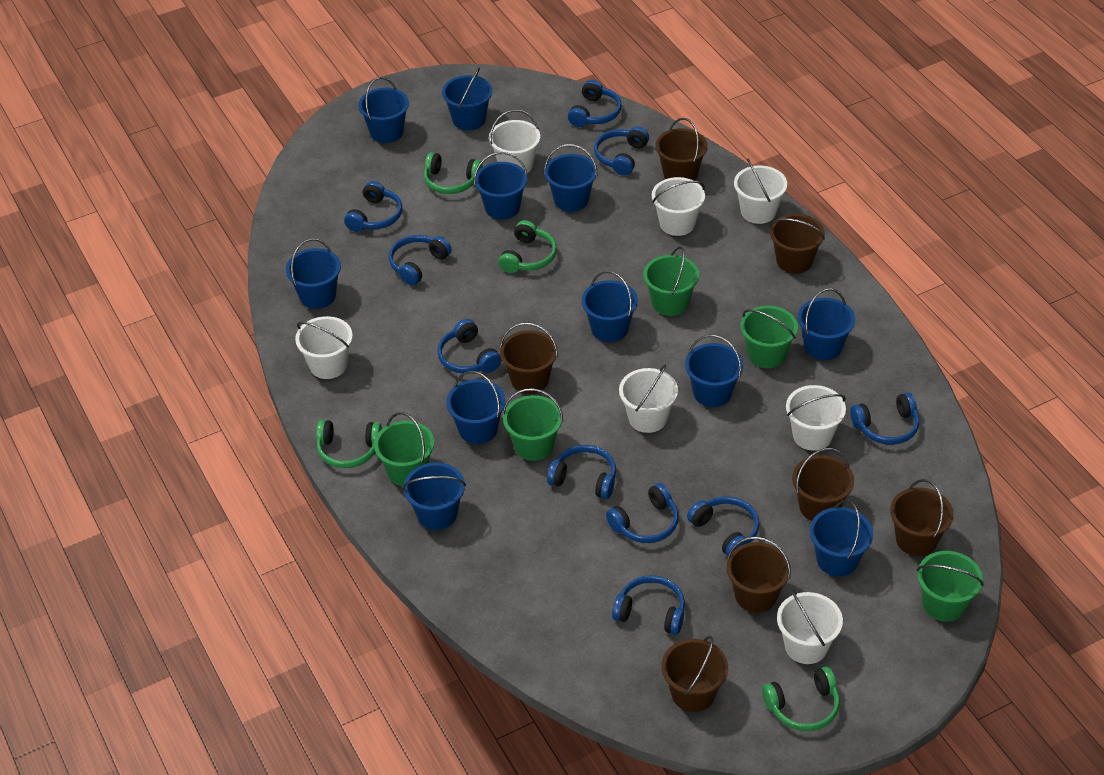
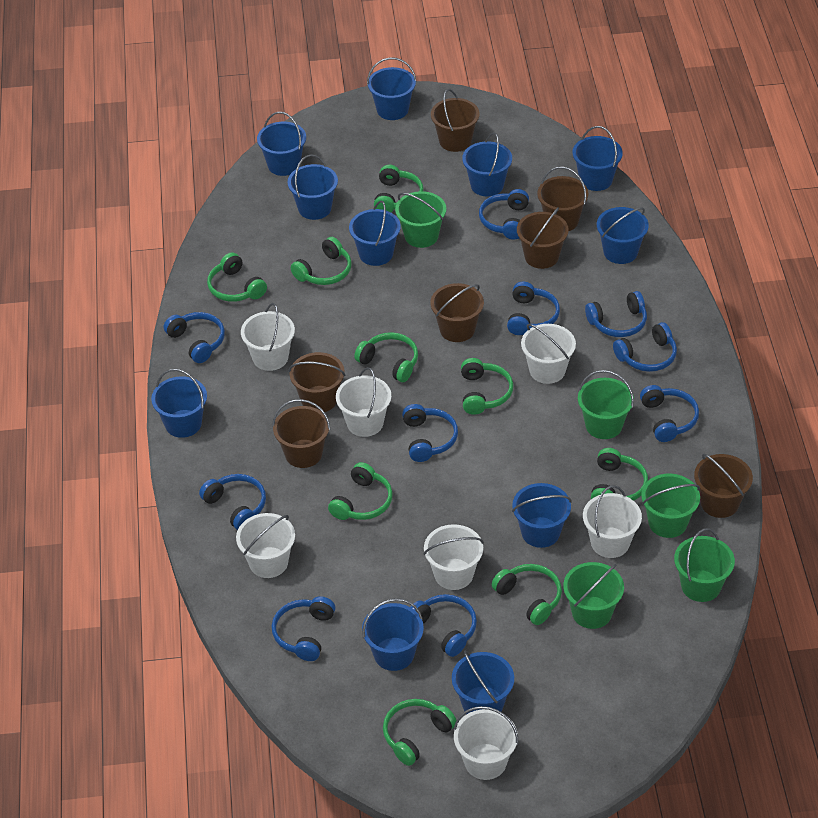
green headphones: [316,420,382,468] [424,152,483,194] [498,220,557,273] [762,667,840,731] = 4 -> [207,253,267,302] [291,237,352,285] [328,462,393,520] [354,332,418,382] [374,165,424,212] [383,699,457,766] [461,358,513,415] [492,564,562,625] [591,448,648,501] = 9

